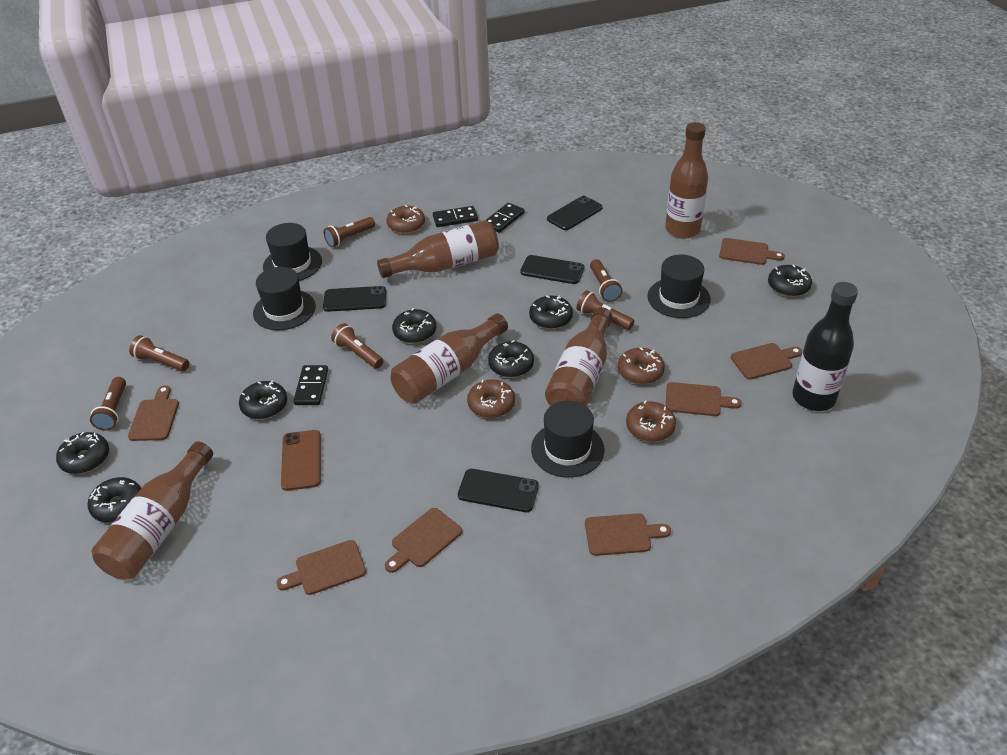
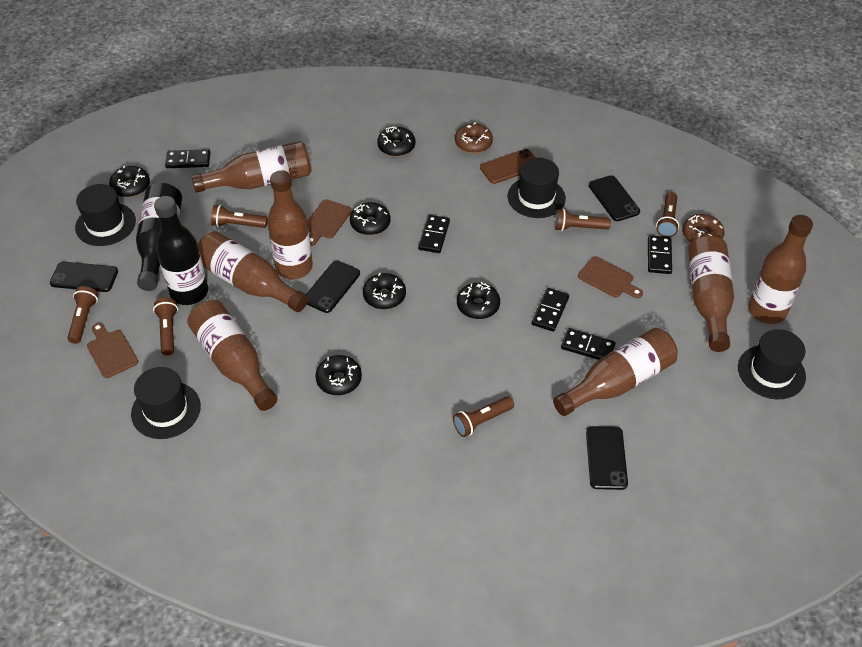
black bottle: [792,282,858,411] = 1 -> [136,183,182,291] [154,196,208,305] = 2
black domino: [293,365,328,405] [433,206,478,227] [486,203,525,233] = 3 -> [165,149,210,168] [418,215,450,253] [532,288,569,332] [561,328,616,360] [648,235,672,274] = 5
black donut: [56,432,109,474] [87,477,141,522] [239,381,287,419] [392,308,436,343] [488,340,534,377] [529,296,573,329] [768,265,812,297] = 7 -> [109,166,150,197] [315,355,362,395] [350,202,390,235] [363,273,406,309] [377,126,415,157] [457,282,500,319] = 6
brown bottle: [92,441,213,580] [377,220,499,278] [390,313,508,404] [545,307,612,406] [665,122,708,239] = 5 -> [187,300,277,411] [191,141,311,193] [198,231,308,312] [267,170,313,279] [553,328,678,416] [688,236,734,352] [748,215,813,324] = 7
brown cutting board: [128,385,179,441] [276,540,366,595] [385,508,462,573] [585,513,671,556] [666,382,742,416] [719,238,785,265] [731,343,802,380] = 7 -> [87,323,138,378] [307,199,352,246] [578,256,643,298] = 3
brown donut: [386,205,425,234] [467,380,515,418] [618,347,665,384] [626,401,676,442] = 4 -> [455,122,493,153] [682,214,724,243] = 2

